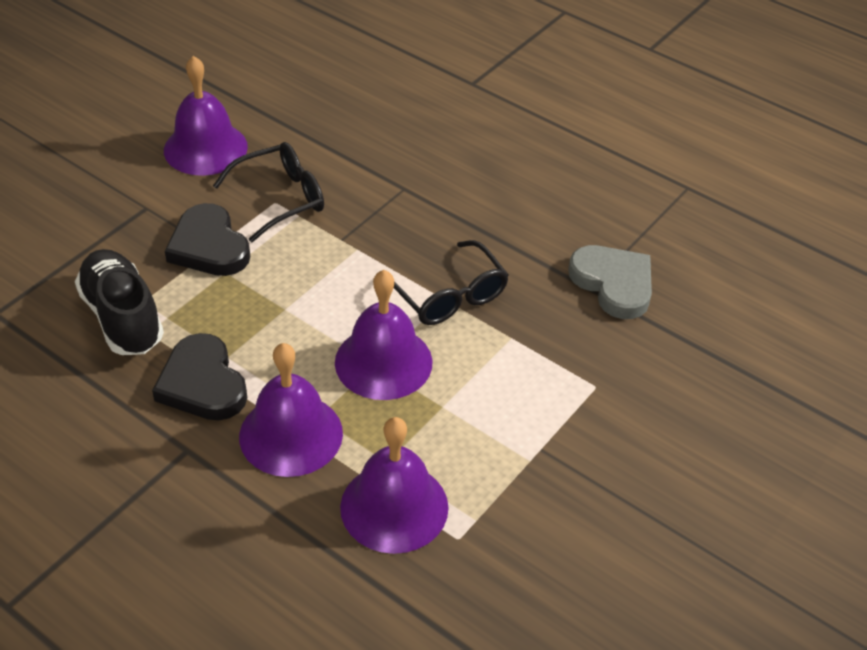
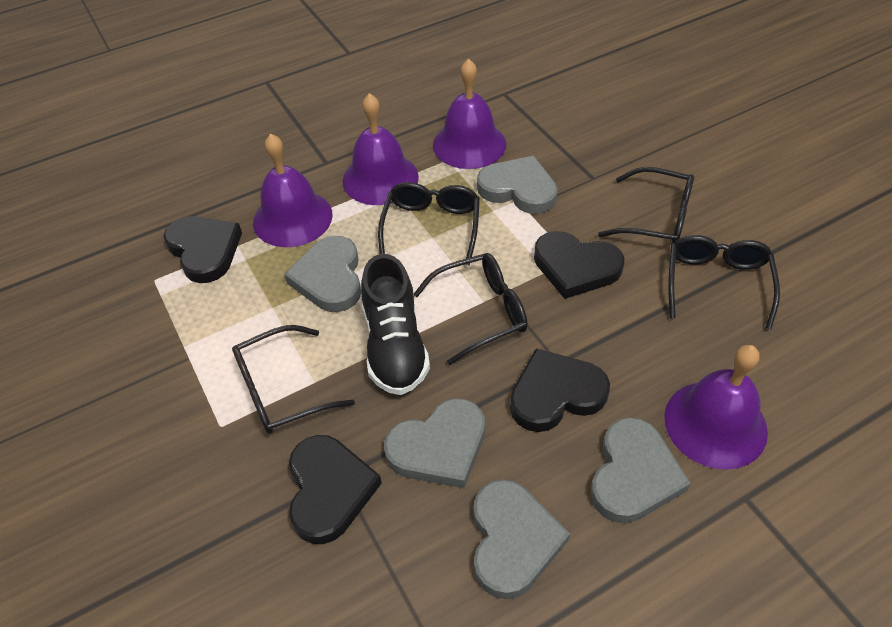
black glasses: [213,142,324,243] [394,240,509,325] = 2 -> [232,325,355,434] [378,182,480,266] [413,253,528,365] [598,167,694,243] [668,235,780,329] = 5
black heart: [152,333,247,421] [165,203,250,276] = 2 -> [164,216,242,283] [289,435,382,544] [510,348,610,432] [534,231,624,299] = 4
grey heart: [568,245,652,319] = 1 -> [284,236,361,312] [384,398,485,488] [474,479,570,599] [477,156,558,214] [591,417,691,524] = 5

